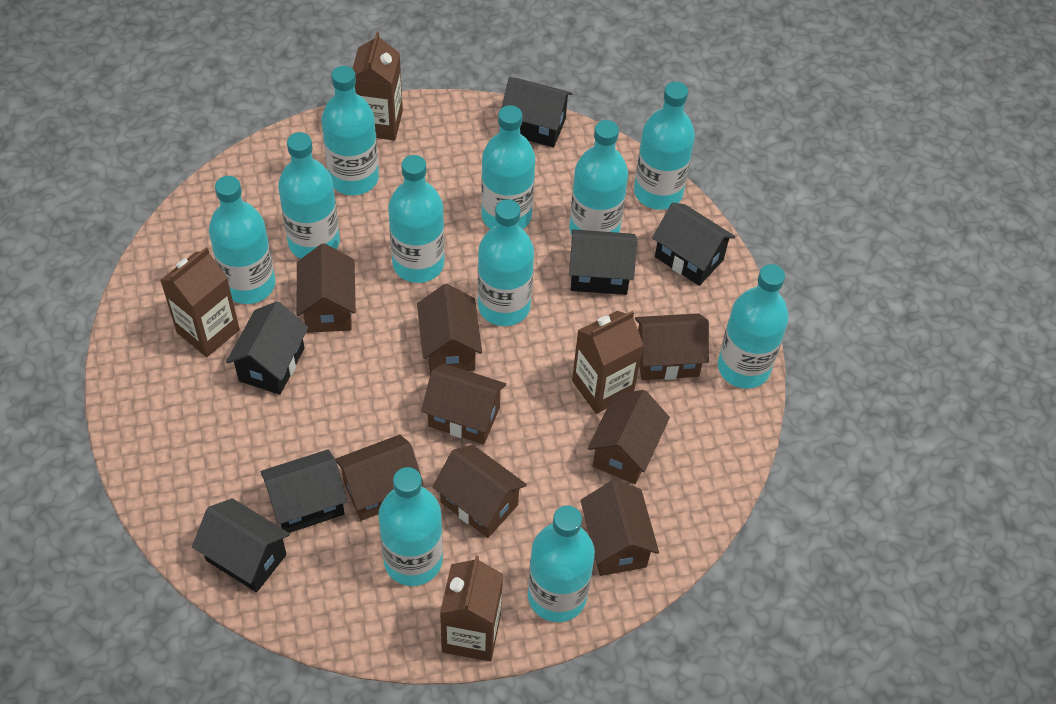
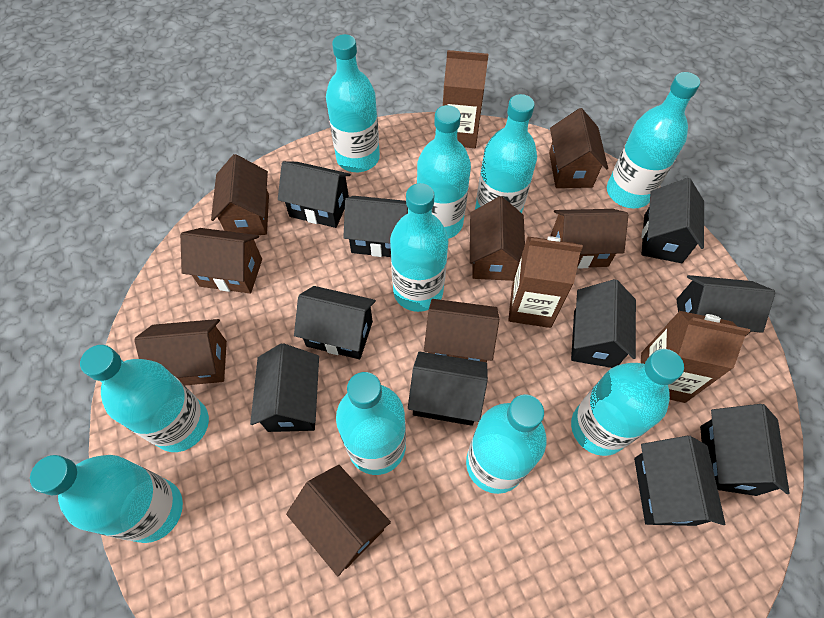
black house: [192,498,290,592] [226,301,309,395] [260,449,347,533] [502,77,572,147] [569,229,637,295] [652,203,735,286] = 6 -> [250,343,319,432] [278,161,351,228] [294,286,376,359] [343,196,408,257] [408,351,488,426] [571,279,636,368] [634,436,725,526] [641,178,704,263] [677,275,775,336] [700,404,790,496] = 10
brown carton: [160,247,240,357] [352,32,403,141] [440,556,503,661] [572,311,643,414] = 4 -> [443,50,489,148] [508,236,583,328] [641,311,750,403] = 3
turquoise bottle: [209,176,275,304] [278,132,340,259] [321,66,379,195] [378,467,443,586] [388,155,445,283] [477,199,534,326] [481,105,535,229] [528,506,595,622] [569,120,628,235] [634,82,695,210] [718,264,789,389] = 11 -> [30,455,183,543] [80,345,209,452] [326,34,380,172] [336,372,406,475] [390,183,448,312] [417,105,471,239] [466,394,546,494] [475,94,537,213] [571,349,684,456] [607,72,700,209] = 10

